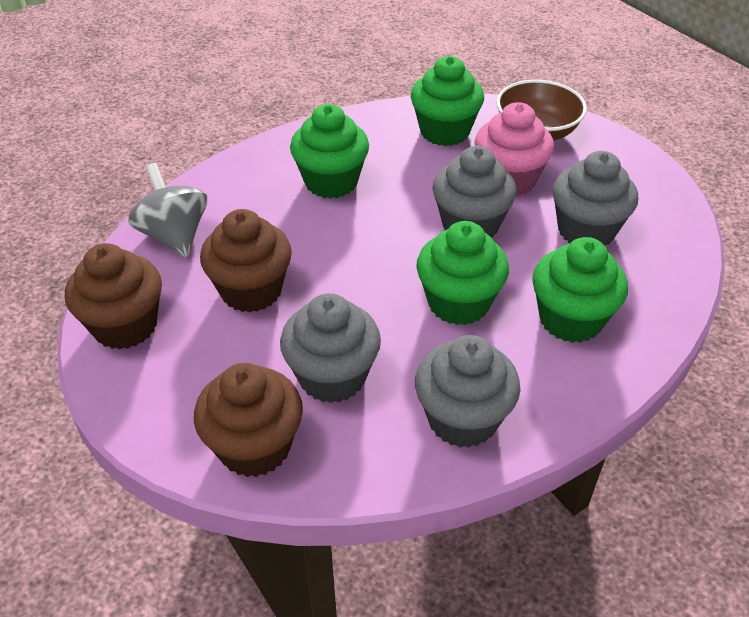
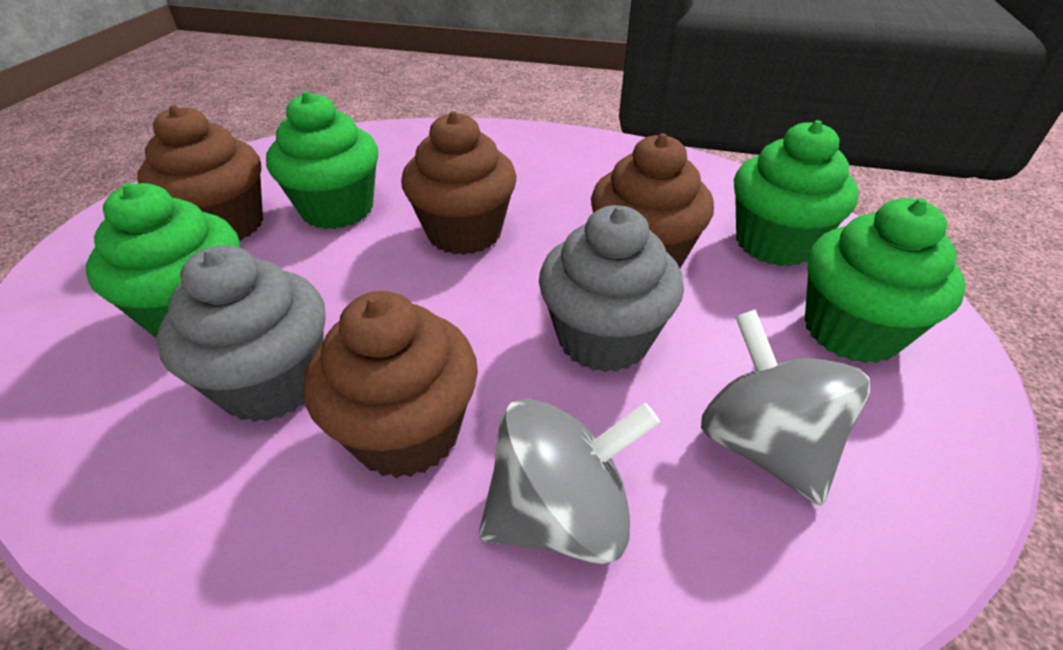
brown bowl: [496,80,587,140] = 1 -> none = 0
brown cupcake: [65,243,162,350] [194,363,303,477] [200,209,292,313] = 3 -> [137,105,263,241] [303,291,478,478] [401,111,517,255] [591,133,714,268] = 4
grey cupcake: [280,293,381,403] [415,335,520,448] [433,146,517,238] [552,151,638,245] = 4 -> [156,245,326,422] [539,205,684,372] = 2
grey spinning top: [128,163,207,258] = 1 -> [479,398,660,564] [701,309,870,505] = 2
pink cupcake: [475,102,554,196] = 1 -> none = 0

